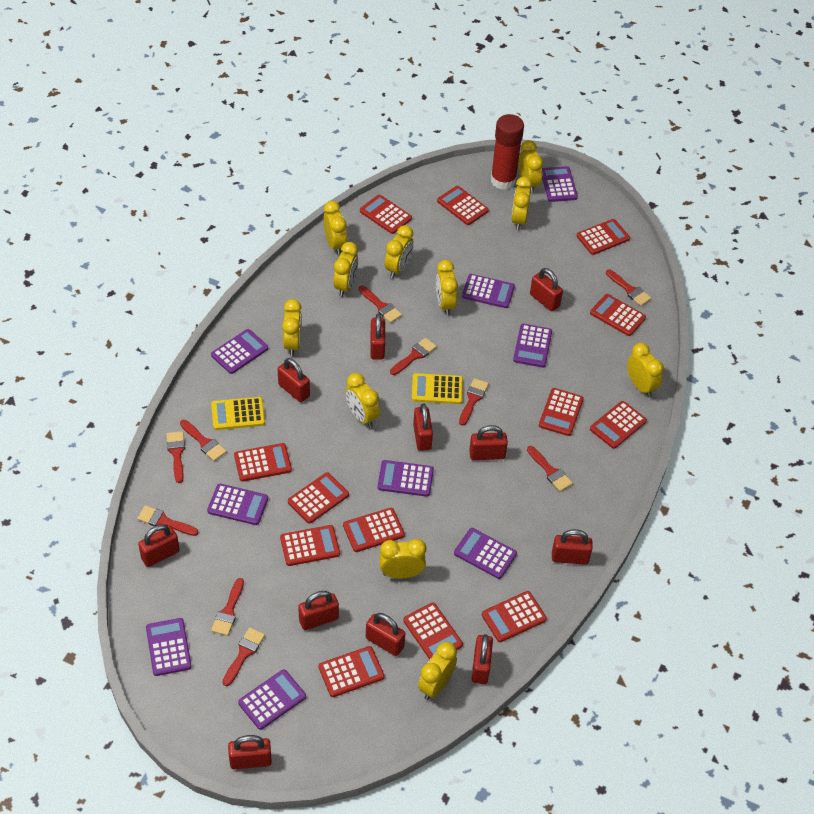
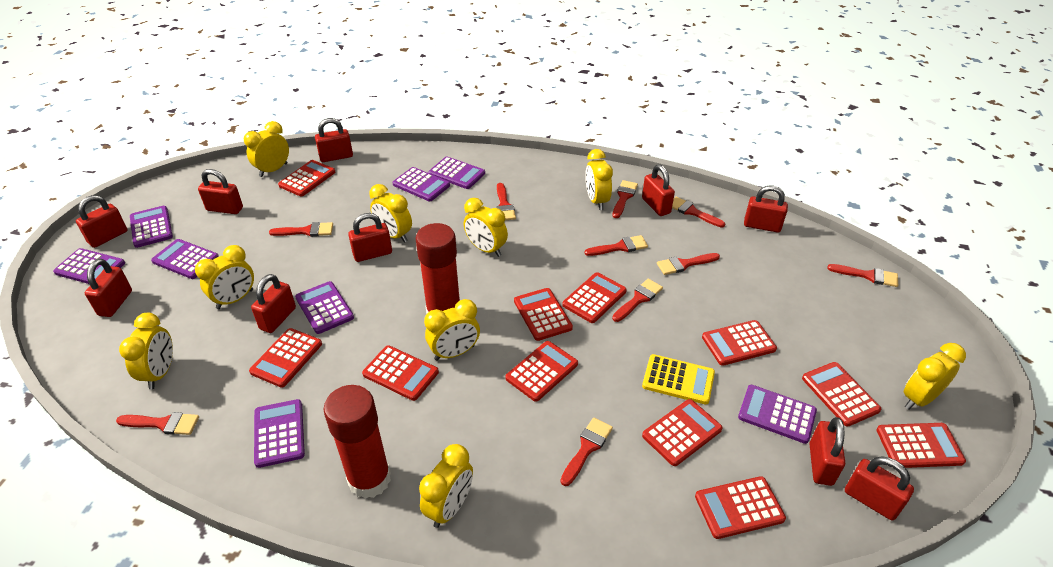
purple calculator: [146,618,192,676] [207,484,268,525] [211,329,268,374] [238,669,306,730] [377,460,434,497] [454,528,517,579] [462,274,515,308] [513,324,552,368] [542,166,578,202] = 9 -> [53,248,125,284] [130,206,173,248] [151,239,219,279] [254,399,305,468] [295,281,354,334] [393,167,450,201] [429,157,485,189] [738,385,817,444] = 8
red calculator: [234,443,292,482] [280,525,340,566] [288,472,349,524] [319,646,384,697] [343,508,405,552] [360,195,412,234] [403,602,463,660] [437,186,489,225] [482,591,547,642] [539,388,584,436] [576,219,630,255] [590,294,646,336] [590,401,647,449] = 13 -> [249,328,322,388] [278,160,335,196] [362,345,439,401] [505,341,578,402] [514,288,573,341] [562,272,627,323] [642,399,723,466] [695,476,786,539] [702,320,777,366] [802,362,881,426] [877,423,966,468] = 11
red glue stick: [491,114,524,190] = 1 -> [323,385,391,499] [415,223,460,314] = 2
red padlock: [138,524,180,567] [228,735,272,769] [278,358,310,402] [298,591,339,630] [366,613,405,656] [370,313,385,360] [413,403,433,451] [469,425,508,460] [472,634,493,684] [530,268,563,312] [552,529,592,565] = 11 -> [76,195,127,248] [85,259,132,317] [198,169,243,214] [251,274,296,333] [315,118,353,162] [348,213,392,262] [642,164,675,216] [744,186,788,232] [809,417,845,486] [845,456,914,521] = 10
yellow calculator: [211,397,265,430] [412,373,463,404] = 2 -> [642,354,715,404] = 1
yellow clock: [282,299,302,356] [323,201,347,255] [333,242,358,297] [345,373,380,428] [379,539,426,579] [385,225,414,278] [418,642,457,700] [436,260,458,316] [511,176,532,230] [519,140,543,193] [627,343,664,397] = 11 -> [119,313,173,389] [195,245,254,309] [244,121,289,177] [369,184,412,243] [419,444,473,528] [424,299,480,361] [464,198,508,257] [585,149,613,210] [904,343,966,409] = 9

